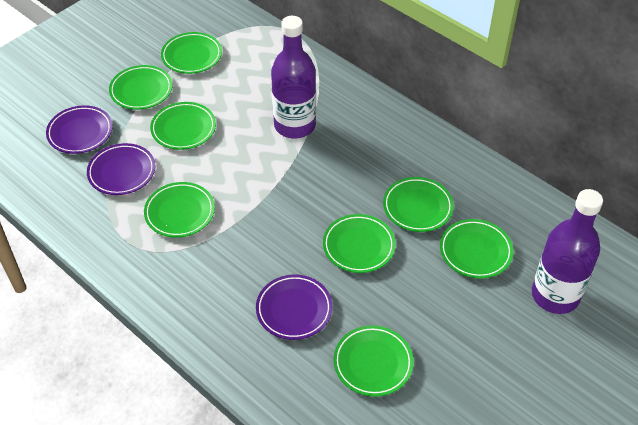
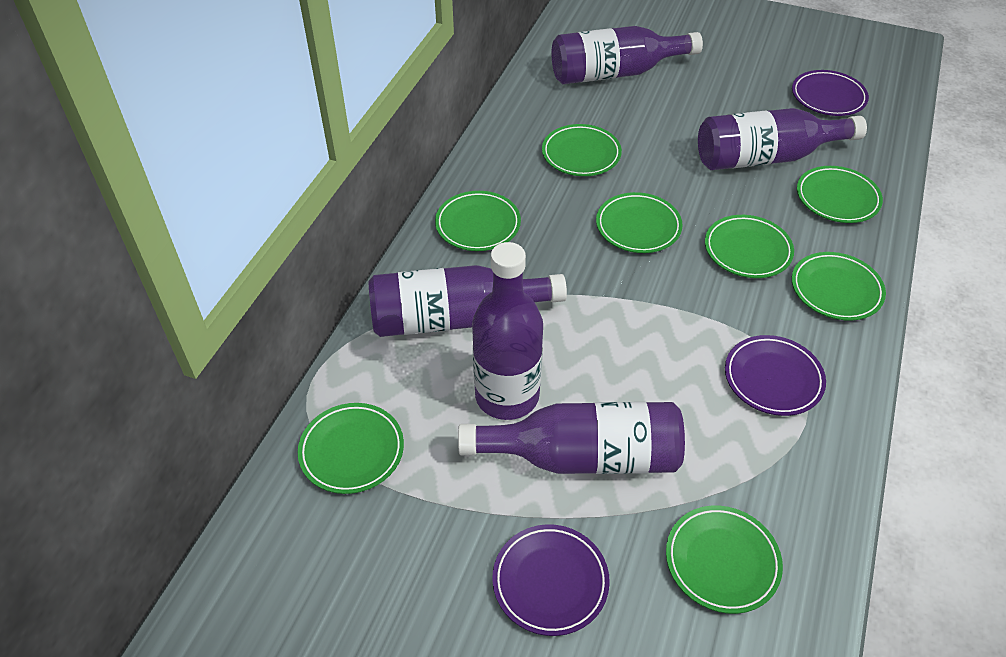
purple bottle: [271,16,316,139] [532,189,603,314] = 2 -> [369,265,567,337] [458,402,685,474] [472,242,543,420] [552,26,703,84] [698,108,867,170] = 5

